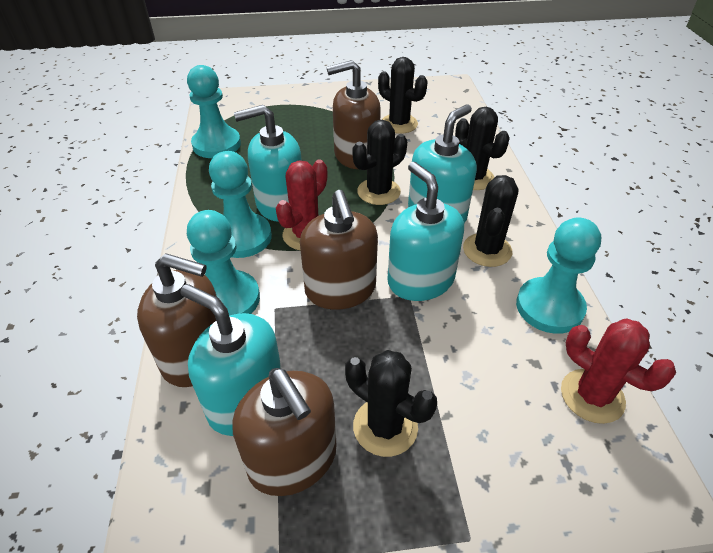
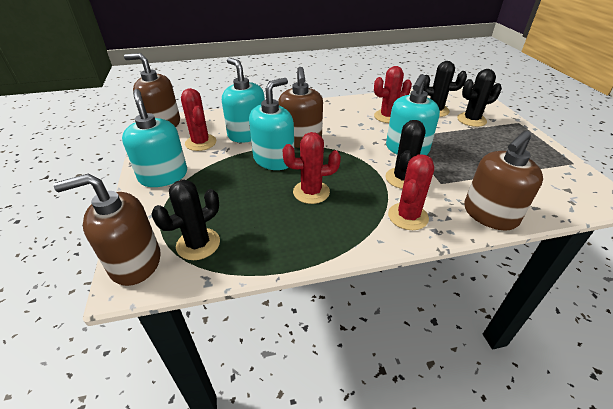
black cactus: [345,350,437,457] [352,120,407,205] [378,57,427,134] [455,107,510,190] [463,175,518,267] = 5 -> [151,180,220,260] [385,120,426,189] [423,61,467,117] [457,69,502,127] = 4
red cactus: [276,160,327,250] [561,318,676,424] = 2 -> [181,88,216,151] [282,132,341,204] [374,66,412,123] [388,154,434,230] = 4
turquoise pawn: [187,65,241,158] [187,210,260,315] [209,151,272,258] [516,217,601,334] = 4 -> none = 0

